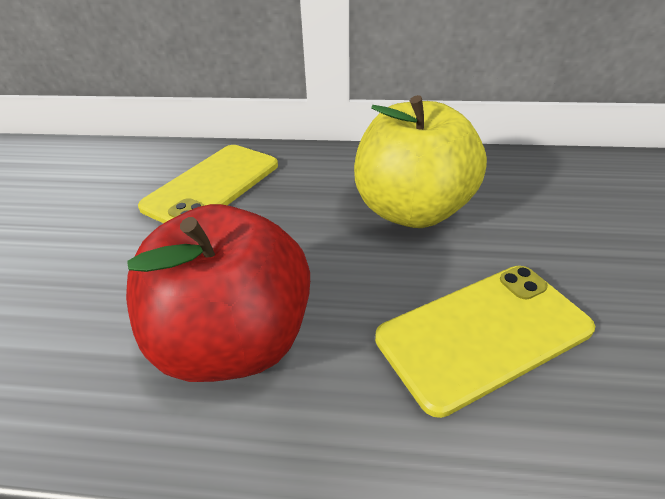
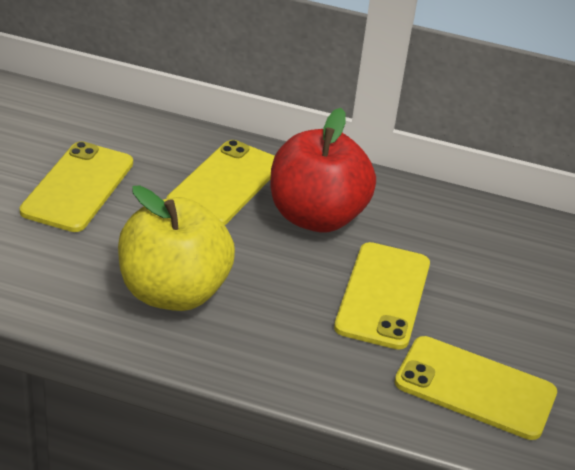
yellow phone: [138,145,278,223] [375,266,595,418] = 2 -> [19,141,133,232] [166,140,275,225] [334,242,430,350] [395,336,557,440] = 4

